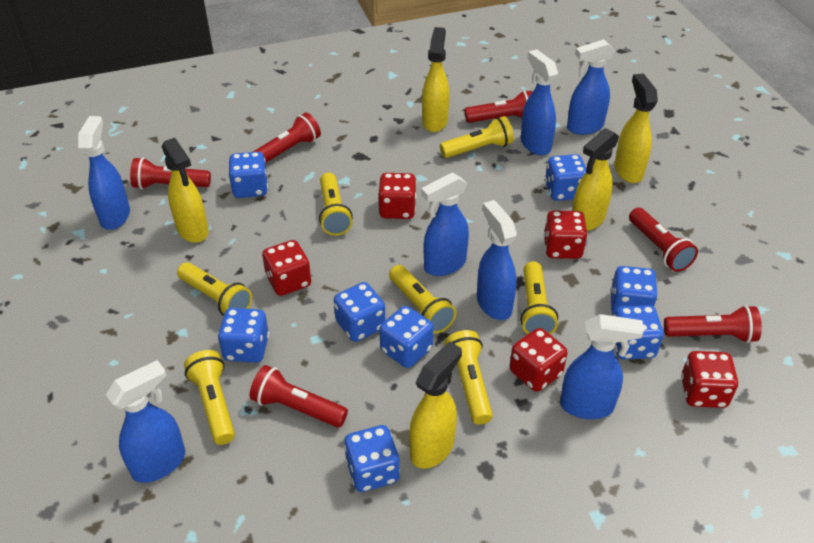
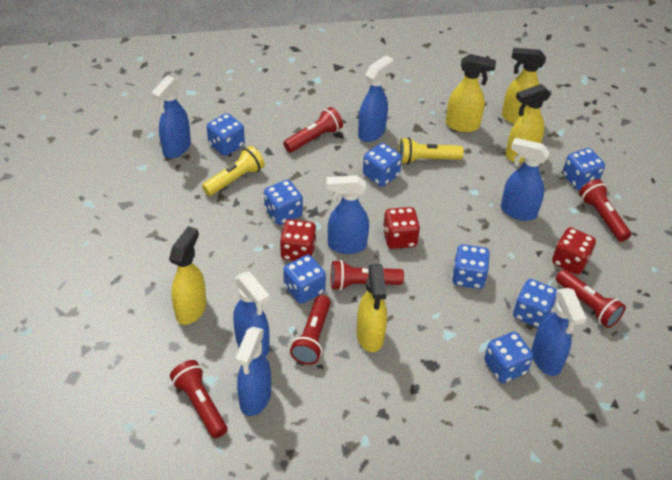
red dice: [262,240,311,296] [378,173,417,219] [509,328,568,392] [544,210,588,259] [681,351,738,408] = 5 -> [280,219,317,261] [383,207,420,249] [552,227,596,274] = 3
yellow flashlight: [177,262,252,316] [184,350,235,445] [319,173,353,236] [389,265,456,334] [440,116,514,158] [444,330,493,424] [520,261,558,334] = 7 -> [202,146,265,196] [398,137,464,164] = 2

